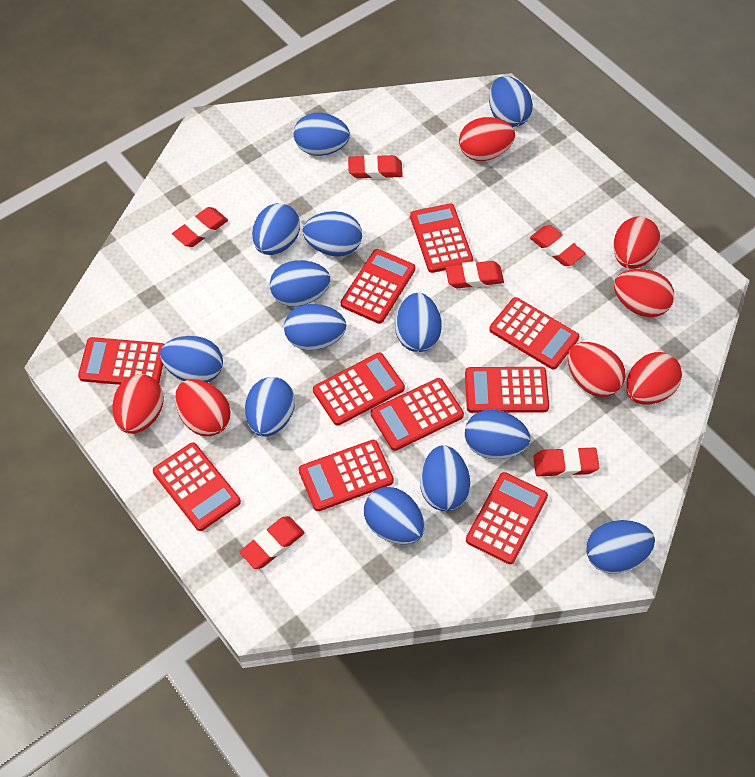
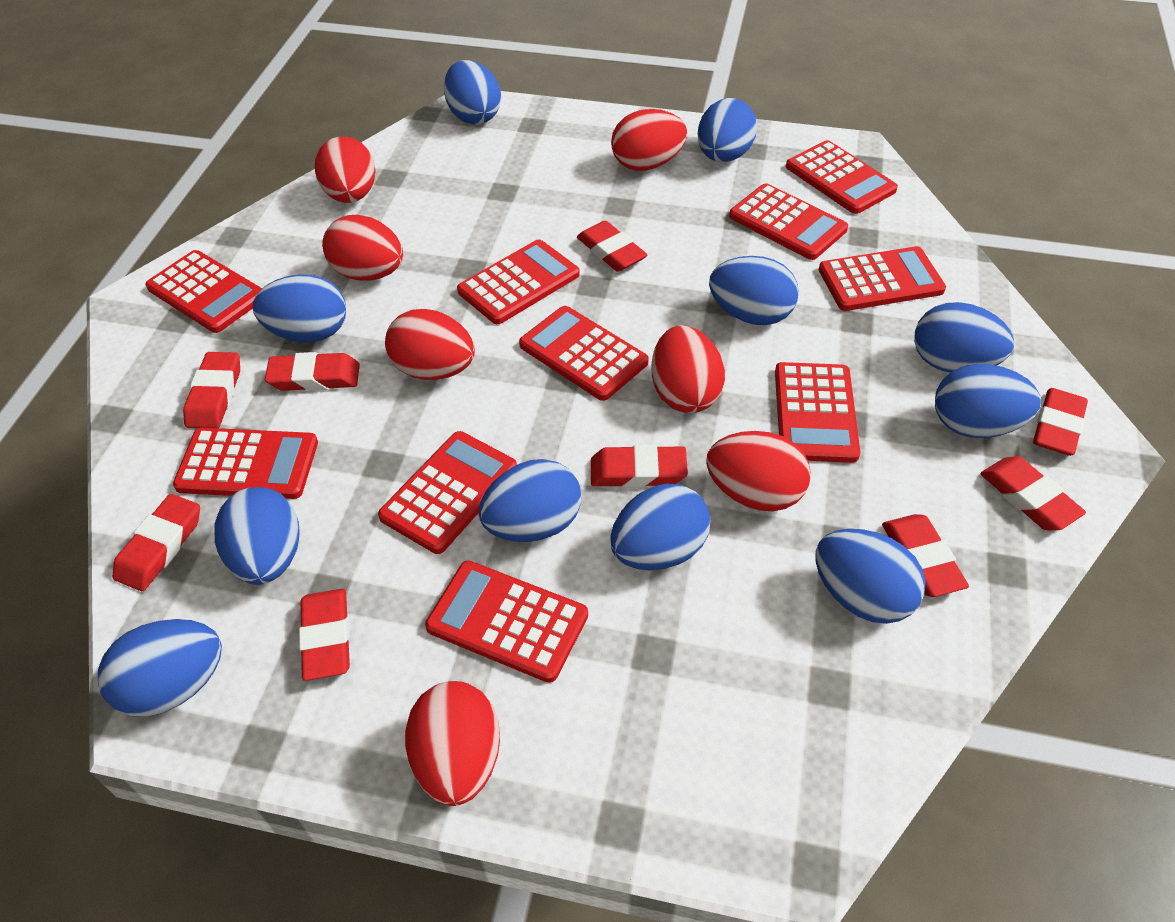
blue egg: [160,336,223,383] [245,377,295,437] [252,203,300,255] [270,260,330,307] [284,304,346,350] [294,113,350,156] [303,211,362,256] [364,487,425,544] [395,293,442,352] [420,445,470,511] [465,410,530,459] [489,76,533,127] [586,520,655,574] = 13 -> [98,619,222,717] [215,487,300,585] [253,274,346,342] [444,60,501,125] [479,459,581,542] [610,483,710,571] [698,98,757,162] [709,256,799,325] [815,529,926,624] [914,302,1014,373] [935,364,1041,438] = 11
red eraser: [172,207,228,247] [240,516,305,569] [348,154,403,179] [445,261,504,288] [530,225,586,266] [533,447,599,477] = 6 -> [112,494,200,591] [183,352,240,428] [265,352,360,391] [299,589,350,681] [577,221,648,272] [591,444,688,488] [882,514,969,597] [980,456,1086,530] [1033,388,1088,456] = 9

